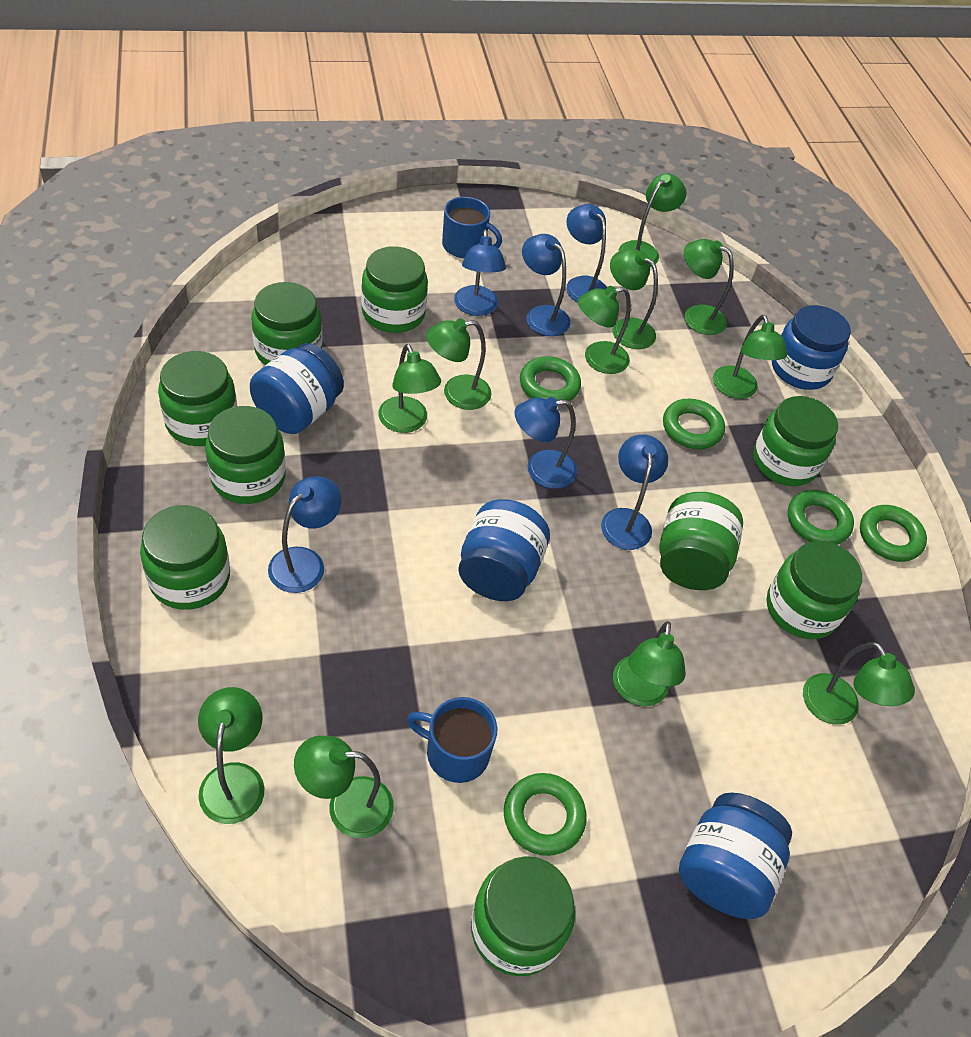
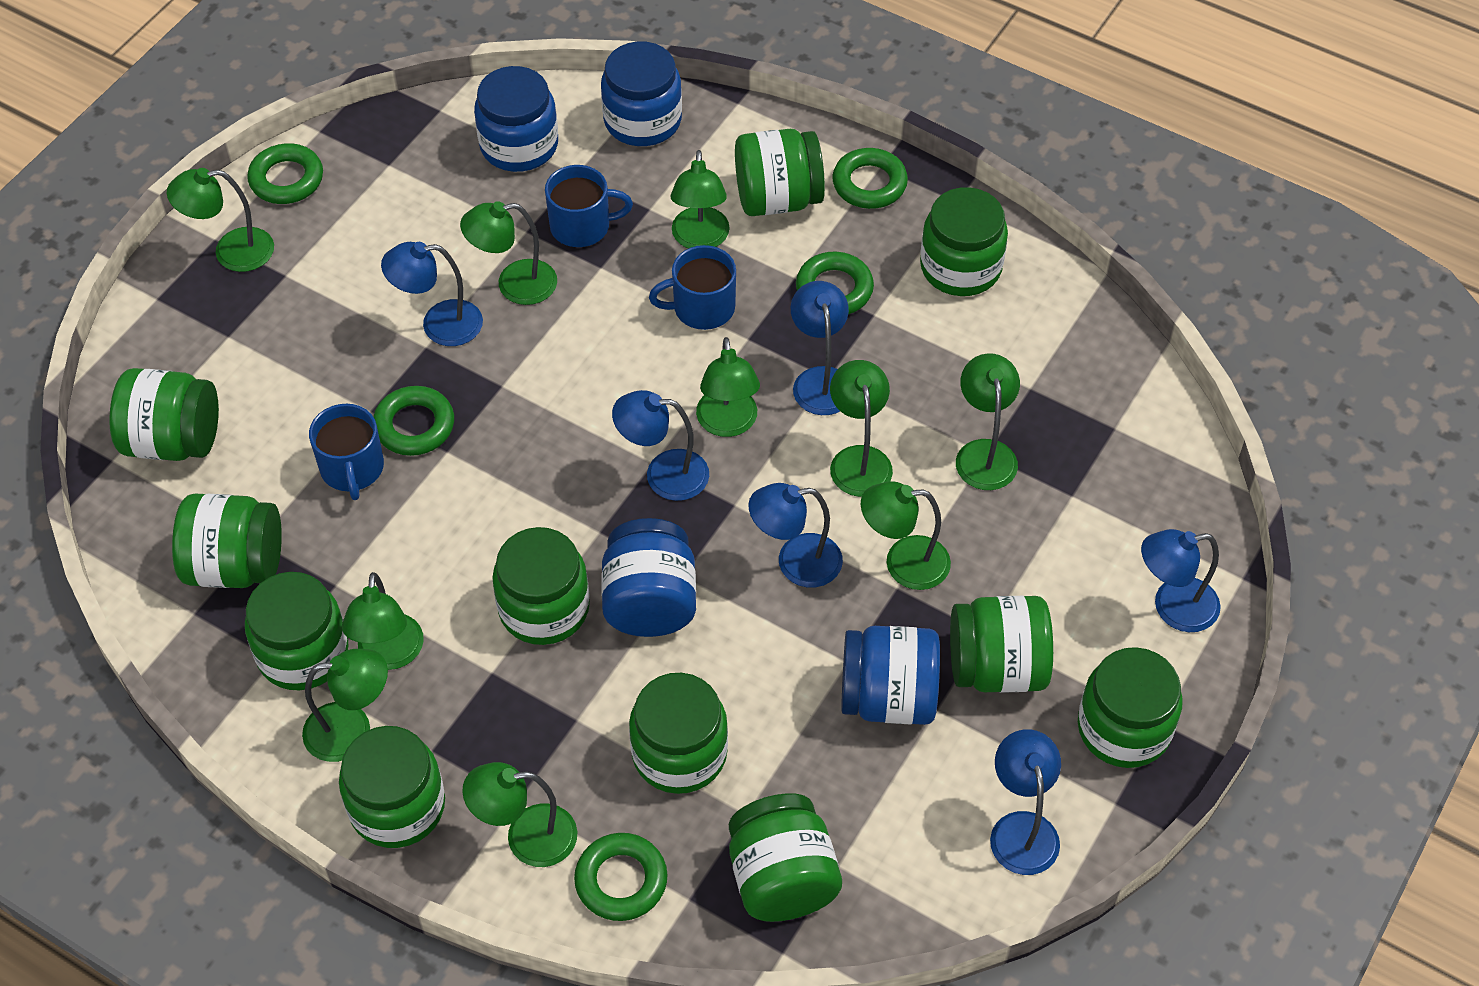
blue mug: [407,697,497,783] [442,197,502,258] = 2 -> [309,404,384,500] [545,165,633,247] [649,245,736,330] = 3
green jar: [140,505,230,610] [158,351,237,446] [205,406,286,504] [251,282,322,365] [361,246,428,333] [471,856,575,976] [660,492,743,590] [753,396,838,486] [767,541,862,639] = 9 -> [109,368,219,461] [172,494,282,588] [245,572,348,690] [339,726,445,848] [492,527,590,645] [629,673,728,794] [729,793,842,922] [735,129,825,216] [920,187,1008,296] [950,596,1053,693] [1078,647,1183,768] = 11
green lamp: [198,687,265,824] [294,736,394,838] [378,344,441,433] [426,318,492,410] [578,286,631,374] [610,249,658,349] [613,621,686,706] [619,173,686,267] [684,239,734,335] [713,315,787,399] [803,642,915,725] = 11 -> [167,168,274,272] [302,649,388,762] [342,572,424,670] [460,201,557,305] [462,762,578,867] [670,150,730,249] [696,337,760,437] [830,360,893,497] [861,481,951,590] [956,353,1020,490] = 10

